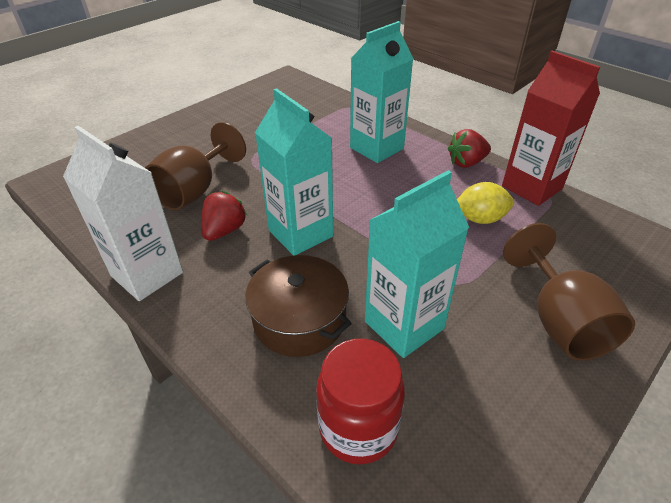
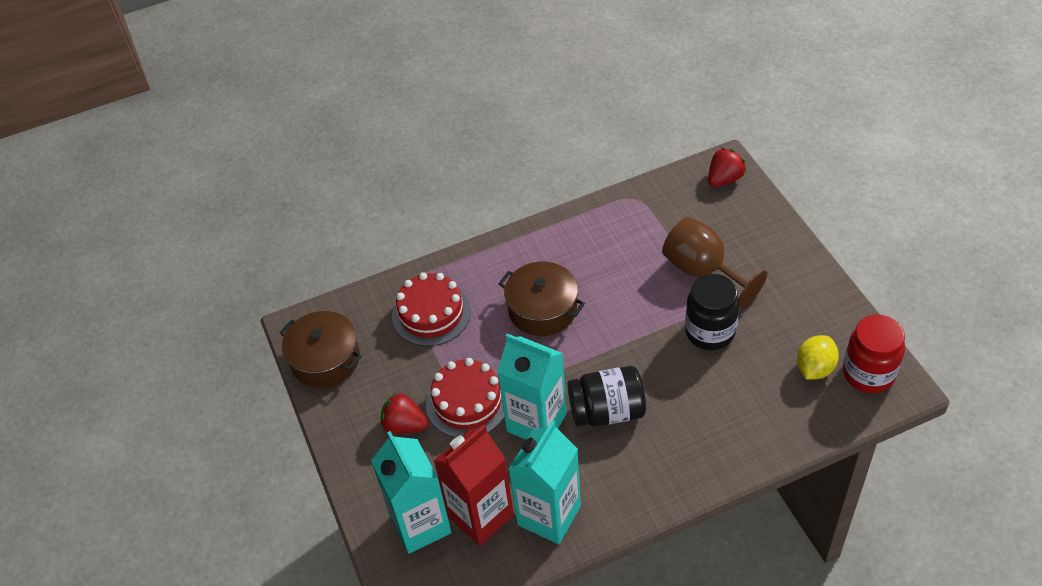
black jar: none = 0 -> [567,366,646,427] [685,274,739,350] = 2
brown goblet: [145,122,246,210] [503,223,635,361] = 2 -> [662,217,767,308] = 1
brown pot: [245,255,352,357] = 1 -> [280,311,362,388] [499,262,585,336] = 2
red cake: none = 0 -> [392,272,471,346] [426,358,505,438] = 2
white carton: [63,126,183,301] = 1 -> none = 0

